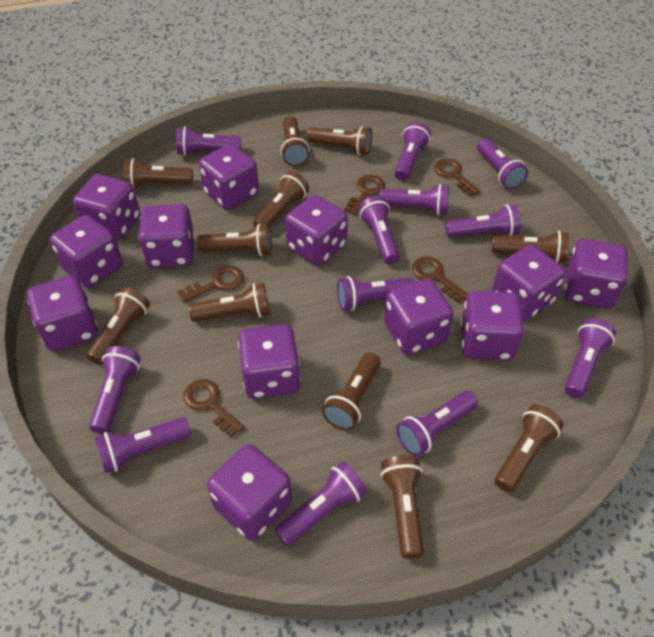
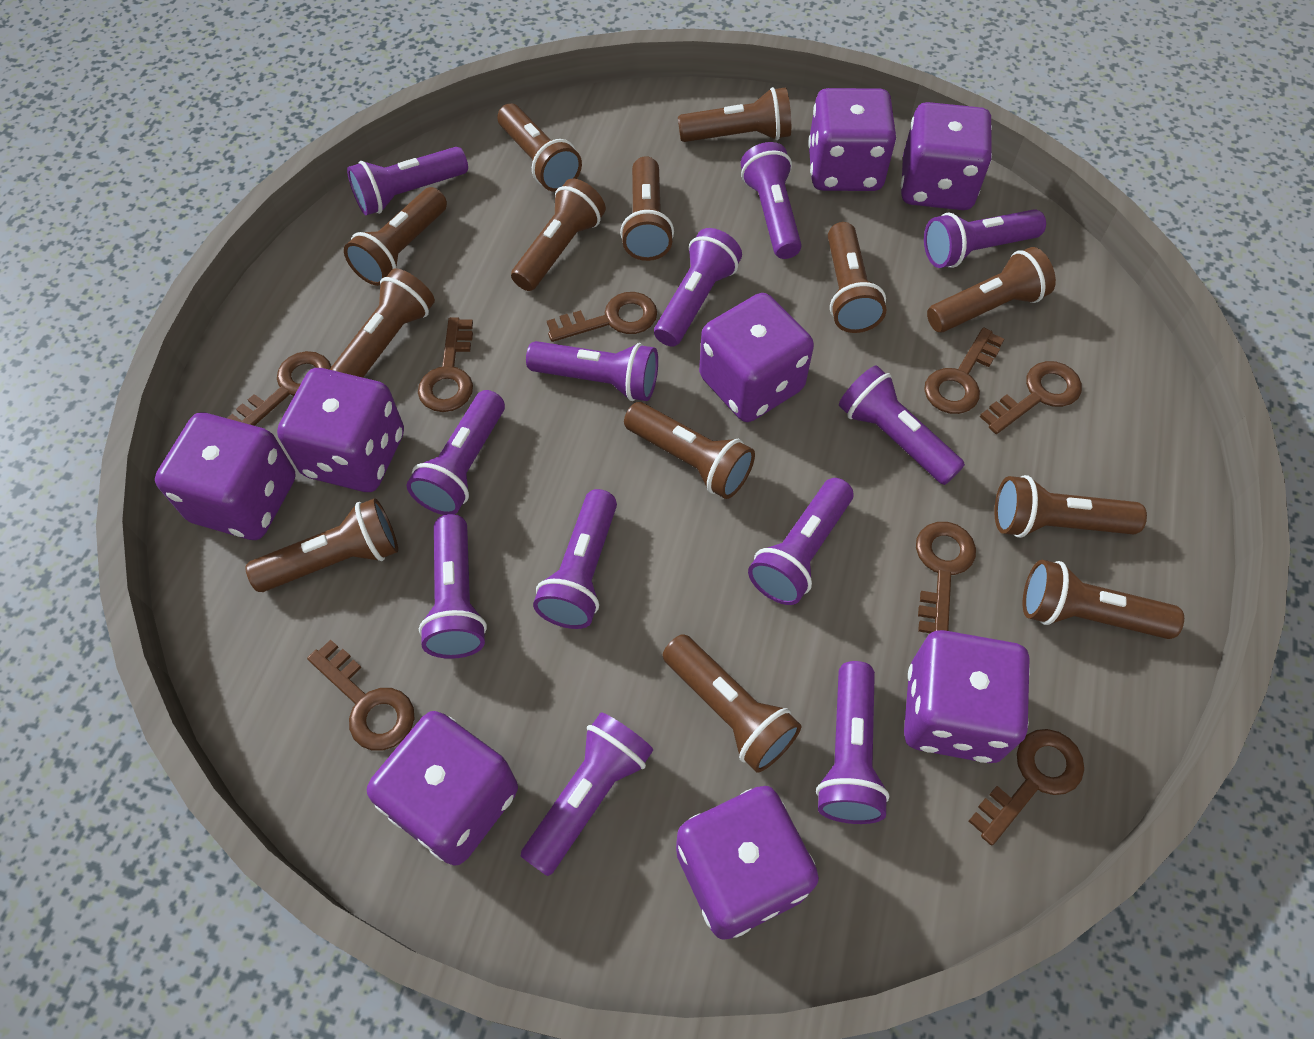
brown flashlight: [86,287,150,365] [123,158,193,189] [189,283,270,322] [197,224,272,256] [253,171,309,227] [281,116,310,166] [307,126,372,155] [322,353,381,430] [381,455,424,559] [492,231,569,263] [495,405,564,492] = 11 -> [245,498,398,592] [330,268,435,378] [344,187,447,286] [497,104,582,192] [511,178,606,291] [620,156,674,261] [624,402,755,499] [663,634,801,773] [678,87,791,142] [828,222,886,333] [927,247,1056,332] [994,475,1147,538] [1023,560,1184,639] = 13
brown key: [178,266,244,303] [183,379,245,438] [345,175,385,215] [412,257,468,303] [434,158,481,197] = 5 -> [228,351,331,426] [307,640,414,751] [418,317,473,412] [547,292,657,342] [916,522,976,633] [924,327,1004,414] [969,729,1084,845] [980,361,1082,434] = 8
purple dice: [27,275,98,352] [50,215,123,288] [73,174,140,240] [138,204,195,268] [199,144,259,210] [207,444,292,541] [238,324,301,399] [285,195,347,266] [384,279,453,355] [460,291,524,361] [492,245,566,320] [565,239,628,309] = 12 -> [155,413,296,540] [277,368,404,492] [367,711,518,866] [676,786,819,940] [699,293,814,422] [808,88,896,191] [901,102,992,210] [904,630,1030,763] = 8

